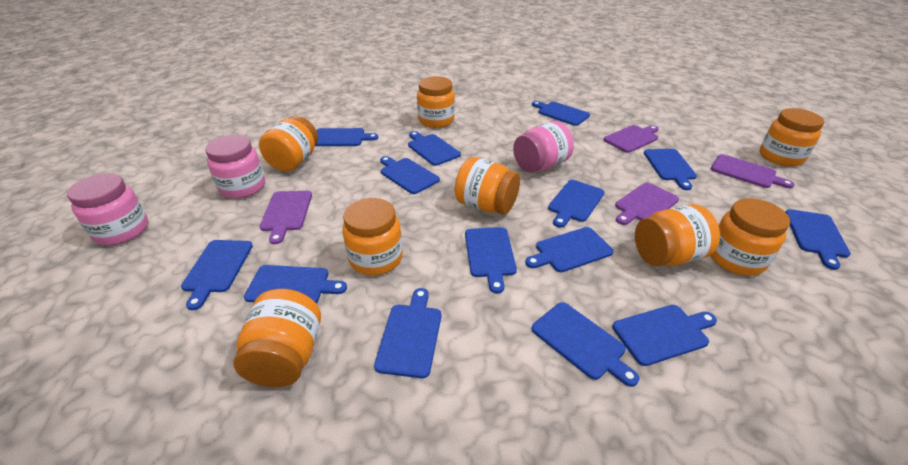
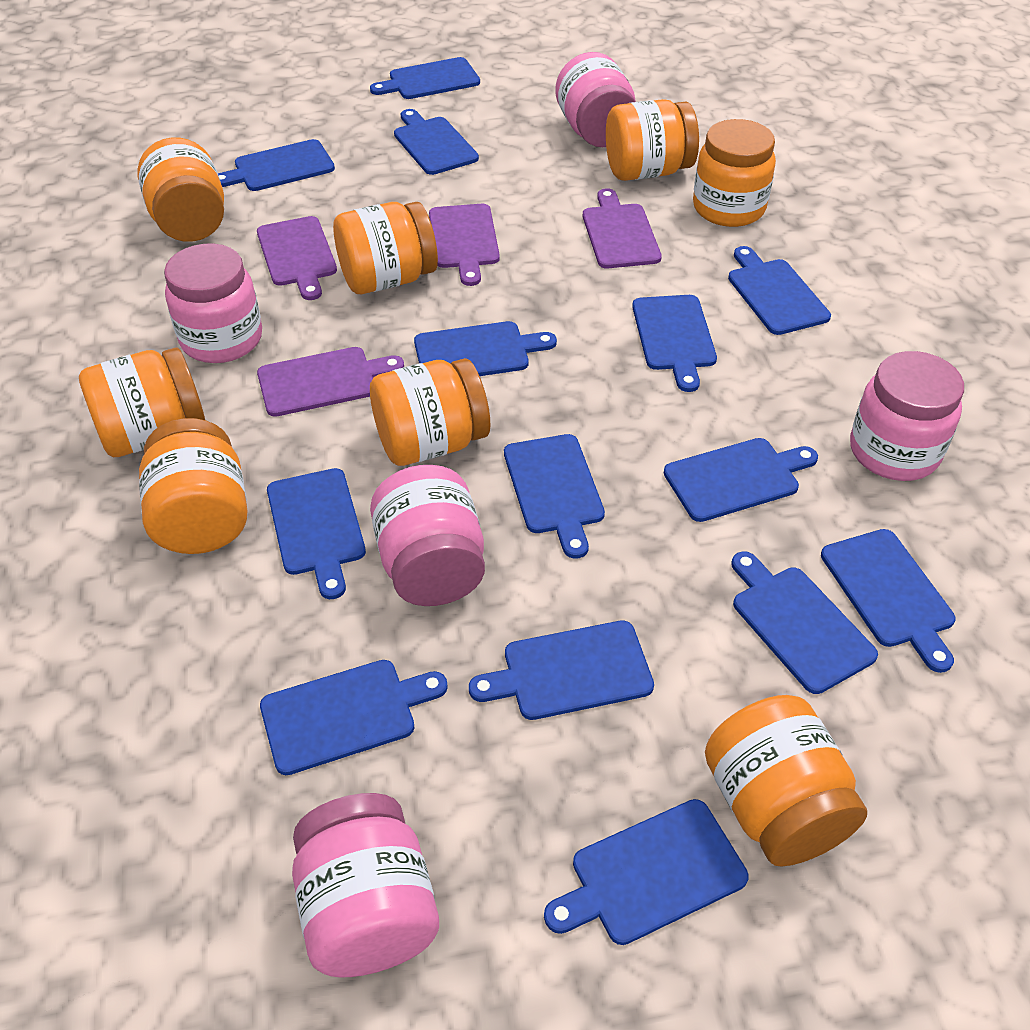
pink jar: [67,173,148,245] [205,135,265,199] [513,121,574,173] = 3 -> [164,244,262,363] [292,793,439,977] [370,465,485,606] [555,52,636,147] [850,351,964,481] = 5

